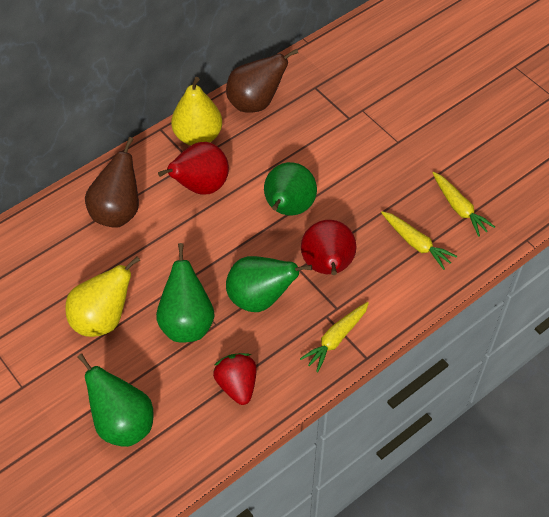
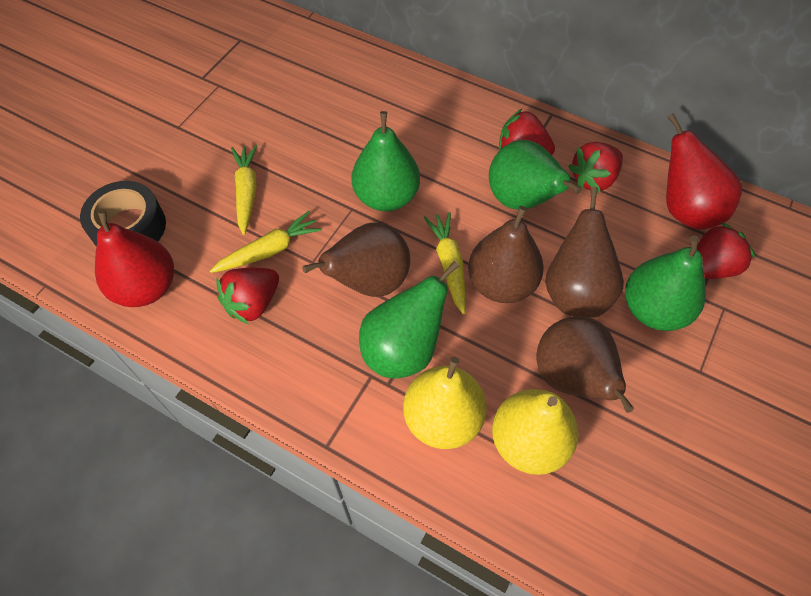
black tape: none = 0 -> [80,181,166,247] = 1
brown pear: [85,137,139,228] [226,48,298,113] = 2 -> [302,222,410,297] [468,206,544,303] [536,316,634,413] [545,187,624,318] = 4
red strawberry: [213,353,257,405] = 1 -> [216,268,279,324] [499,108,555,155] [568,142,623,193] [697,222,755,279] = 4

